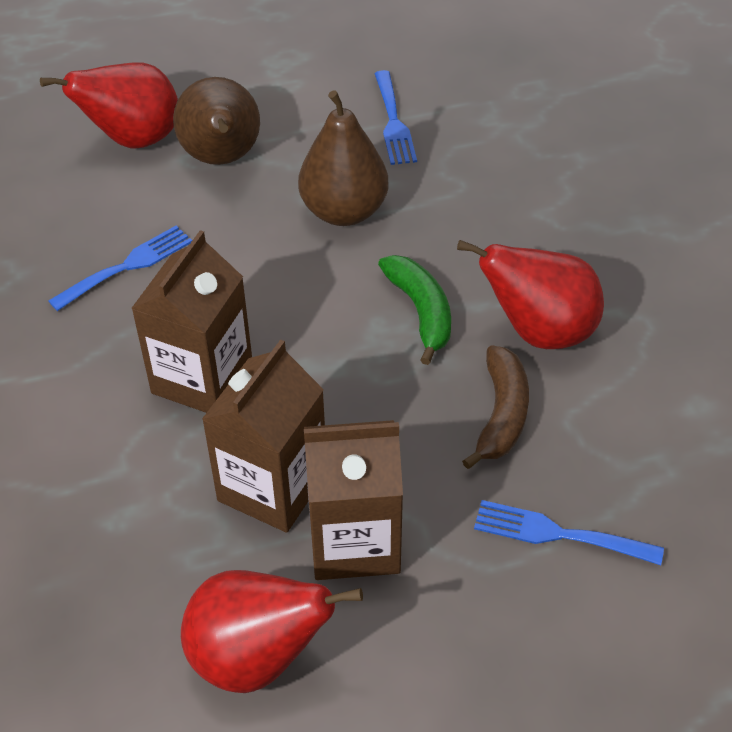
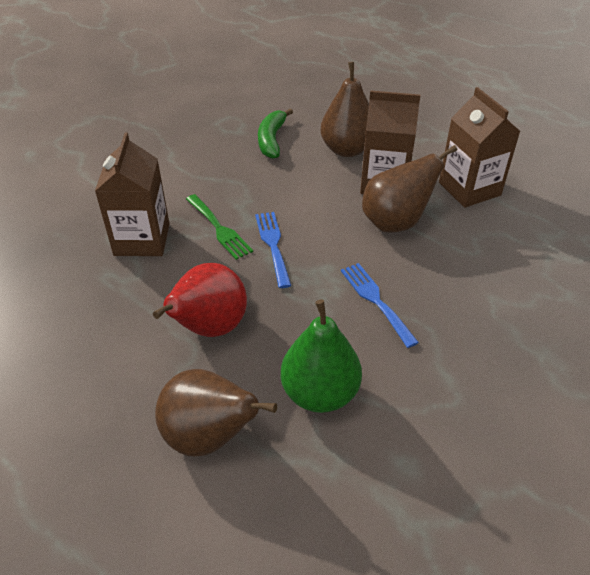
blue fork: [49,226,192,311] [374,70,417,165] [474,500,664,565] = 3 -> [255,212,291,288] [341,263,419,348] = 2
brown banana: [462,345,529,469] = 1 -> none = 0
brown pear: [173,77,260,165] [298,90,388,226] = 2 -> [155,369,277,457] [320,62,369,157] [362,145,457,233] = 3
green fork: none = 0 -> [186,194,253,260] = 1
green pear: none = 0 -> [281,300,362,413] = 1
red pear: [40,62,178,148] [181,570,363,693] [457,240,604,349] = 3 -> [153,263,247,337] = 1

